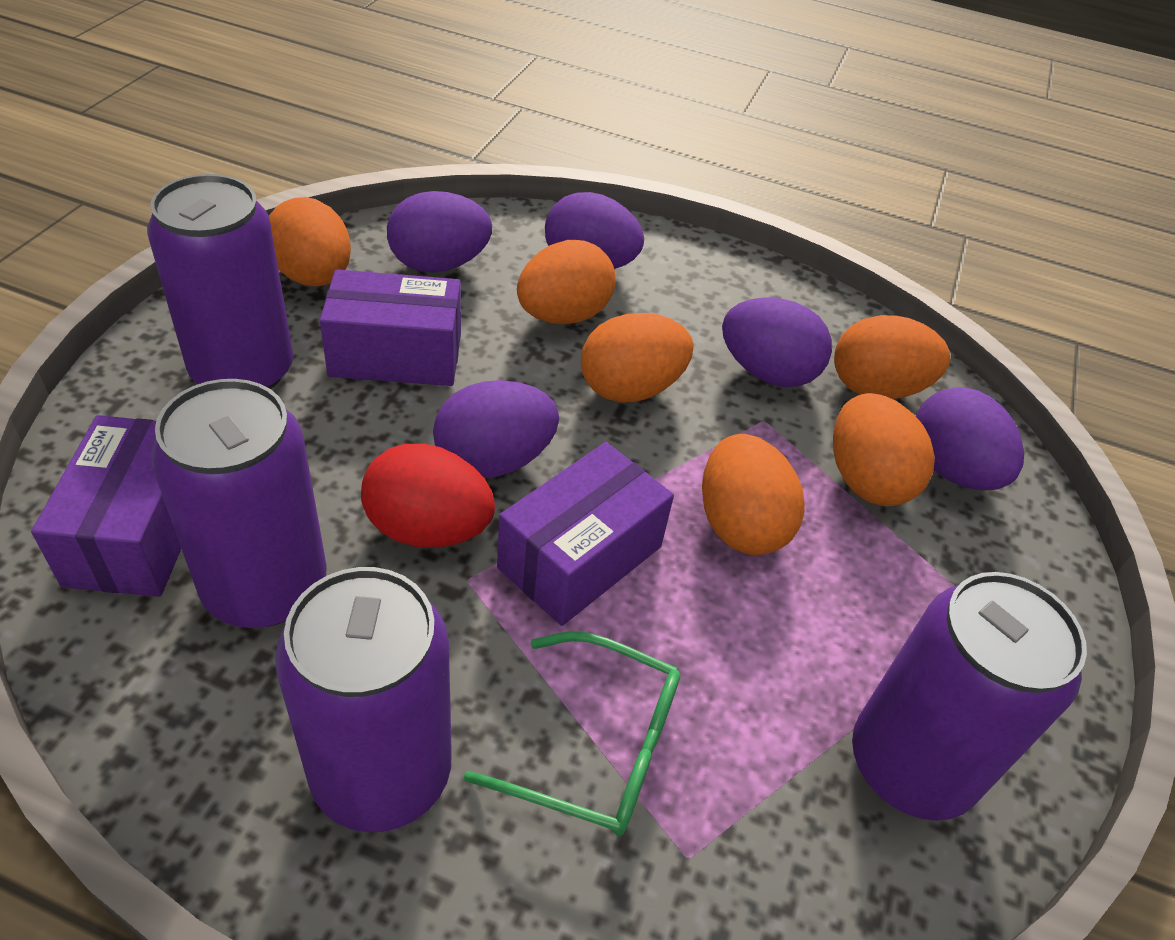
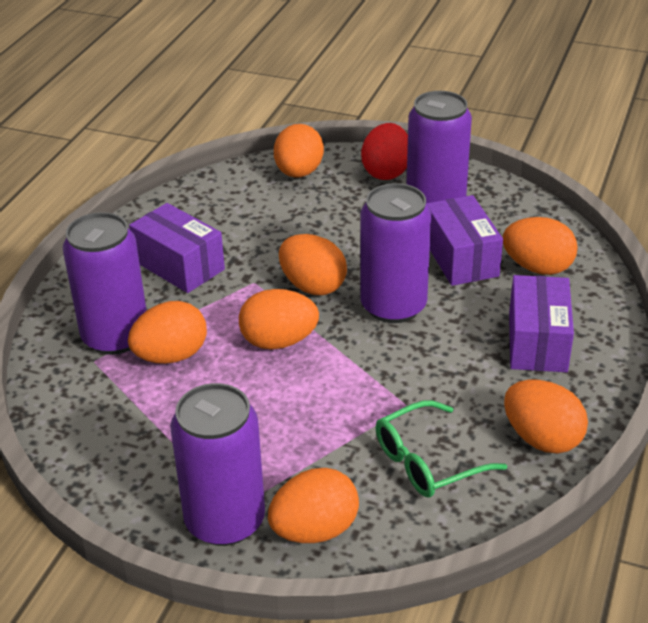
orange egg: [269,197,351,287] [517,240,615,324] [581,313,693,403] [702,434,805,555] [833,393,935,506] [834,315,950,399] = 6 -> [128,301,207,364] [239,289,319,349] [268,468,359,543] [274,124,324,178] [279,234,347,295] [503,217,578,275] [504,380,588,453] = 7
purple egg: [387,191,492,273] [433,380,559,478] [545,192,644,269] [722,297,832,387] [916,387,1024,490] = 5 -> none = 0

